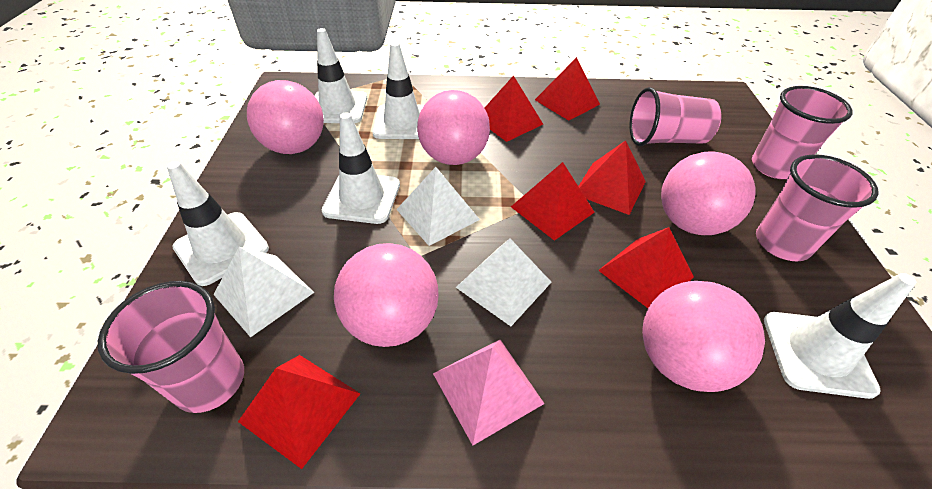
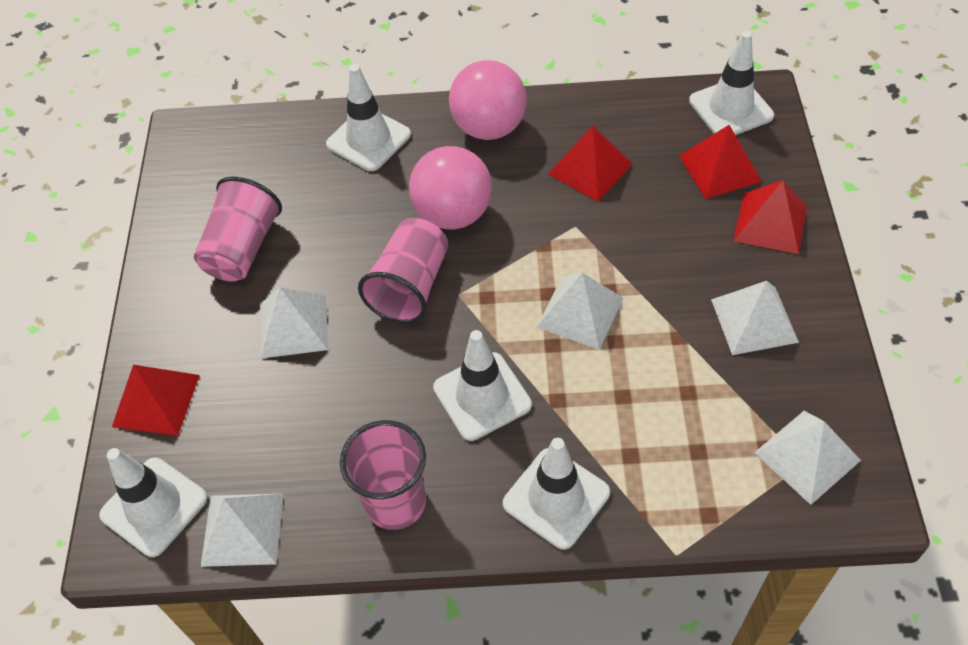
pink ball: [247,80,324,154] [334,243,439,347] [417,90,490,165] [642,281,765,392] [661,152,756,235] = 5 -> [409,146,492,229] [449,60,527,140] = 2
pink cup: [98,281,244,413] [630,87,721,146] [752,86,853,179] [756,154,879,261] = 4 -> [194,176,282,281] [340,420,426,530] [358,218,448,324] = 3
pink pyramid: [433,340,544,445] = 1 -> none = 0
red pyramid: [238,355,361,469] [485,75,543,142] [511,162,595,241] [535,57,600,121] [578,140,646,215] [598,227,694,308] = 6 -> [112,365,200,436] [548,126,633,202] [679,125,762,199] [733,180,807,254] = 4
white pyramid: [213,247,314,337] [396,167,480,246] [456,239,551,326] = 3 -> [201,493,284,567] [261,287,328,358] [536,273,624,350] [711,281,799,355] [754,411,861,505] = 5

